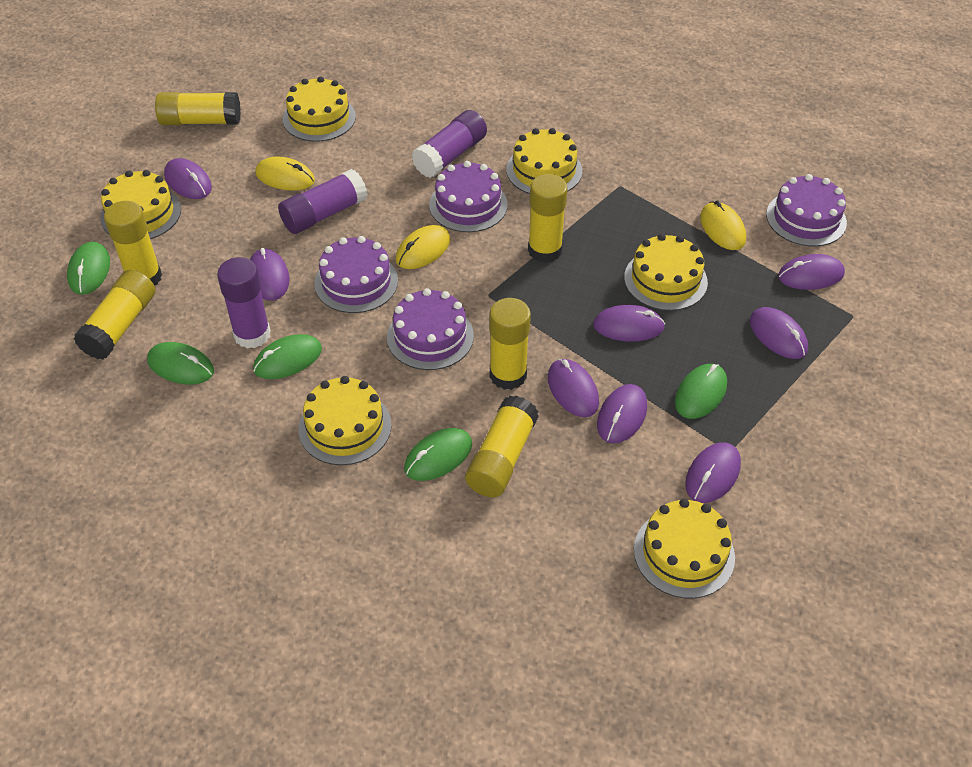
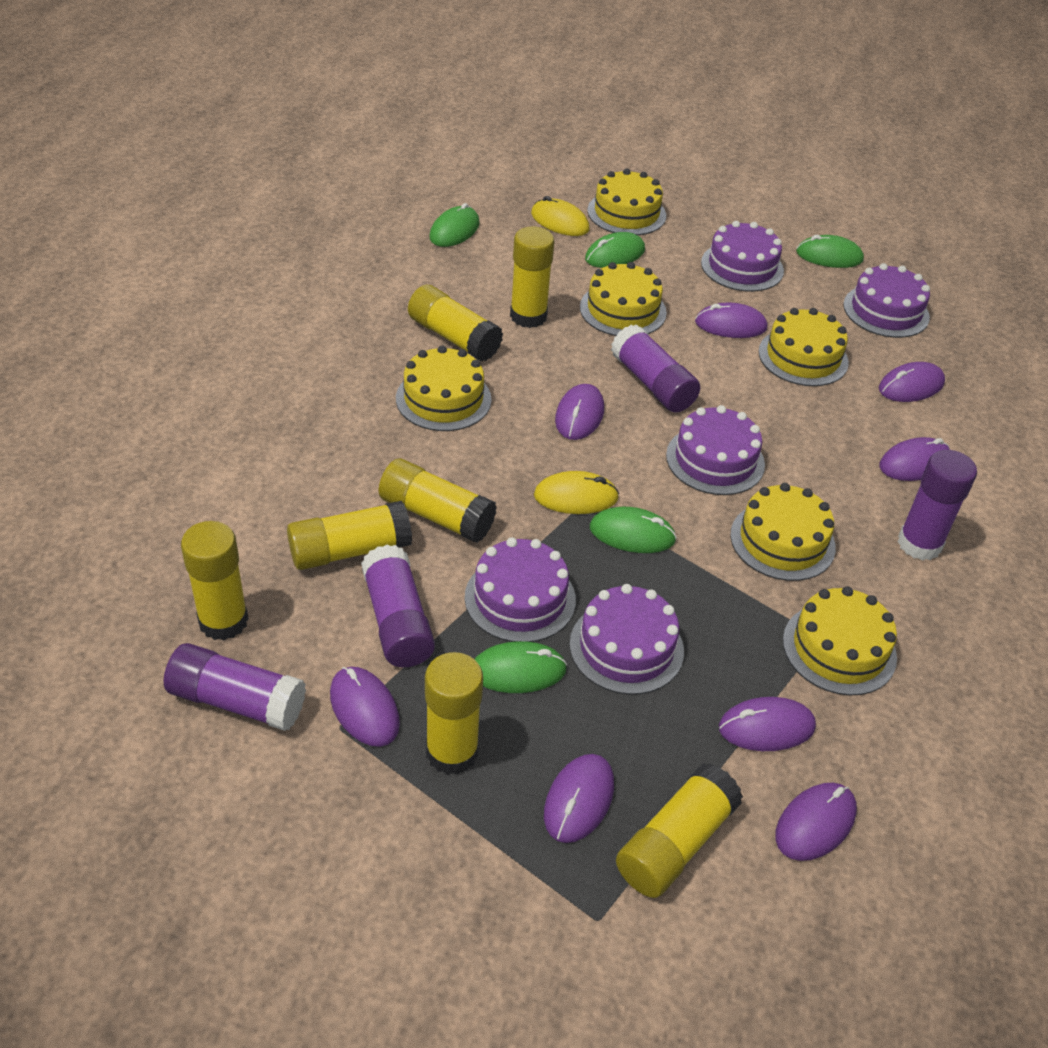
purple cake: [314,236,398,313] [387,288,474,370] [429,161,508,232] [766,174,847,246] = 4 -> [465,537,576,642] [570,584,684,695] [666,405,765,495] [701,221,784,292] [843,263,930,338] = 5
purple glue stick: [217,257,271,349] [278,169,368,234] [412,110,487,178] = 3 -> [164,643,306,731] [361,545,435,667] [611,325,700,413] [898,450,977,561] = 4
yellow glue stick: [74,270,155,359] [104,201,162,286] [155,92,241,125] [465,396,539,497] [489,298,531,390] [528,174,568,263] = 6 -> [181,521,249,640] [287,501,412,570] [379,459,497,543] [408,285,503,362] [425,652,483,775] [510,227,554,328] [616,763,743,898] = 7
yellow mouse: [255,157,315,191] [395,225,451,269] [700,200,746,250] = 3 -> [531,196,589,236] [534,471,619,514] = 2

